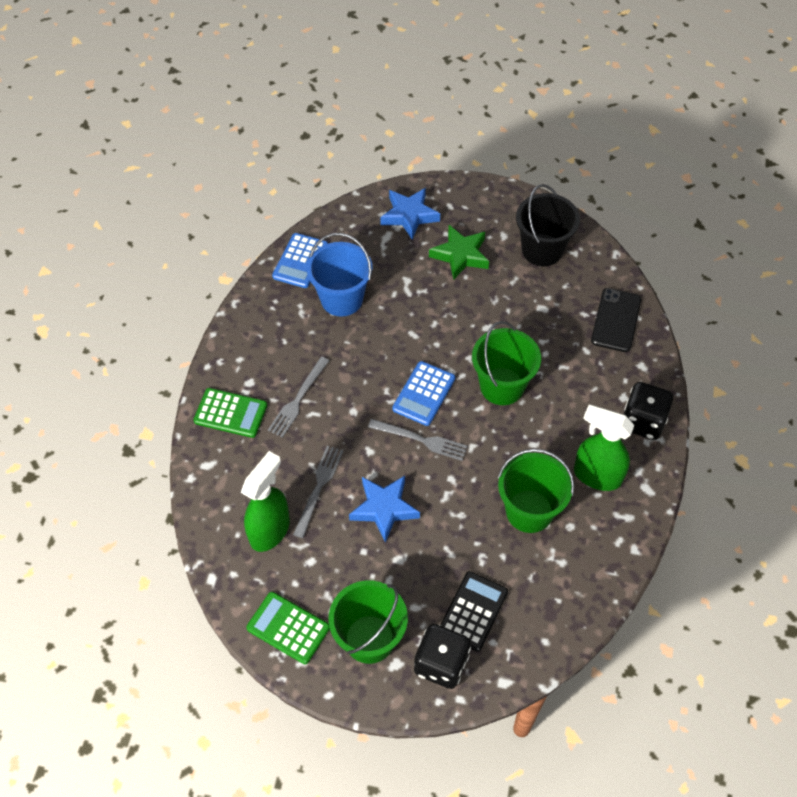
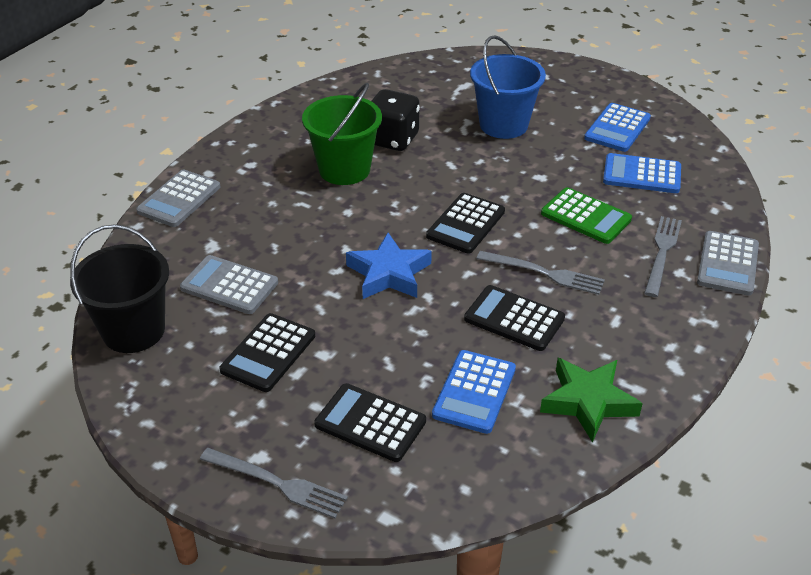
black calculator: [440,571,508,652] = 1 -> [220,313,315,392] [314,383,426,462] [426,193,505,254] [464,285,565,351] = 4
black dice: [414,624,471,689] [624,382,673,440] = 2 -> [371,89,420,151] = 1
black phone: [591,288,641,352] = 1 -> none = 0
blue calculator: [272,233,328,288] [392,361,455,426] = 2 -> [432,350,516,434] [584,103,651,152] [603,153,681,193] = 3
blue star: [349,476,420,543] [380,188,440,240] = 2 -> [346,233,432,299] = 1
green bucket: [328,580,408,664] [472,321,541,405] [498,449,574,533] = 3 -> [302,83,382,185] = 1
green calculator: [193,388,267,438] [246,592,330,664] = 2 -> [541,187,632,244] = 1
green spray bottle: [241,451,290,552] [574,405,635,491] = 2 -> none = 0
grey calculator: none = 0 -> [136,169,220,227] [180,255,278,314] [697,231,759,296] = 3

